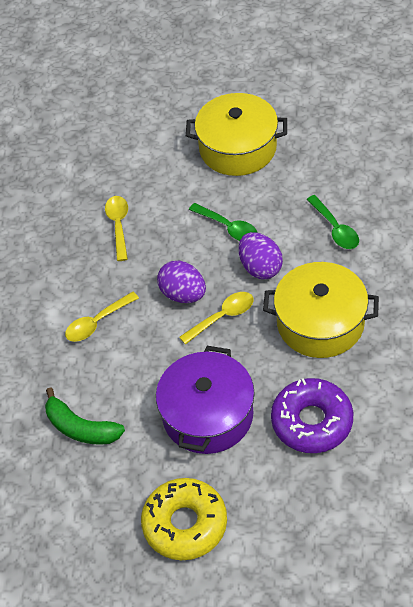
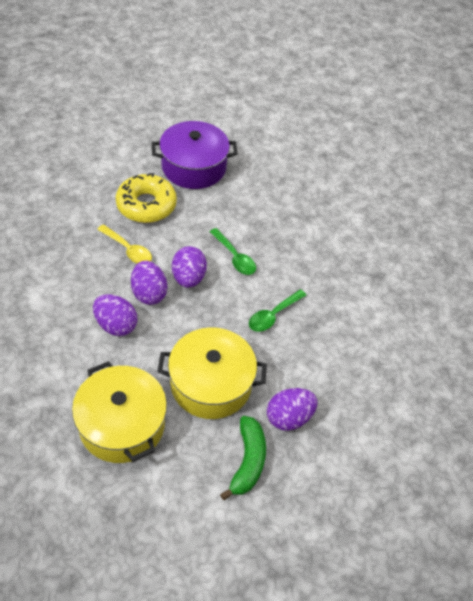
purple donut: [271,378,353,453] = 1 -> none = 0
purple egg: [157,260,206,303] [239,232,283,279] = 2 -> [93,294,137,336] [131,261,167,305] [172,246,207,288] [267,388,317,431] = 4
yellow spoon: [65,292,139,342] [105,196,128,261] [179,292,254,345] = 3 -> [97,224,152,264] = 1

